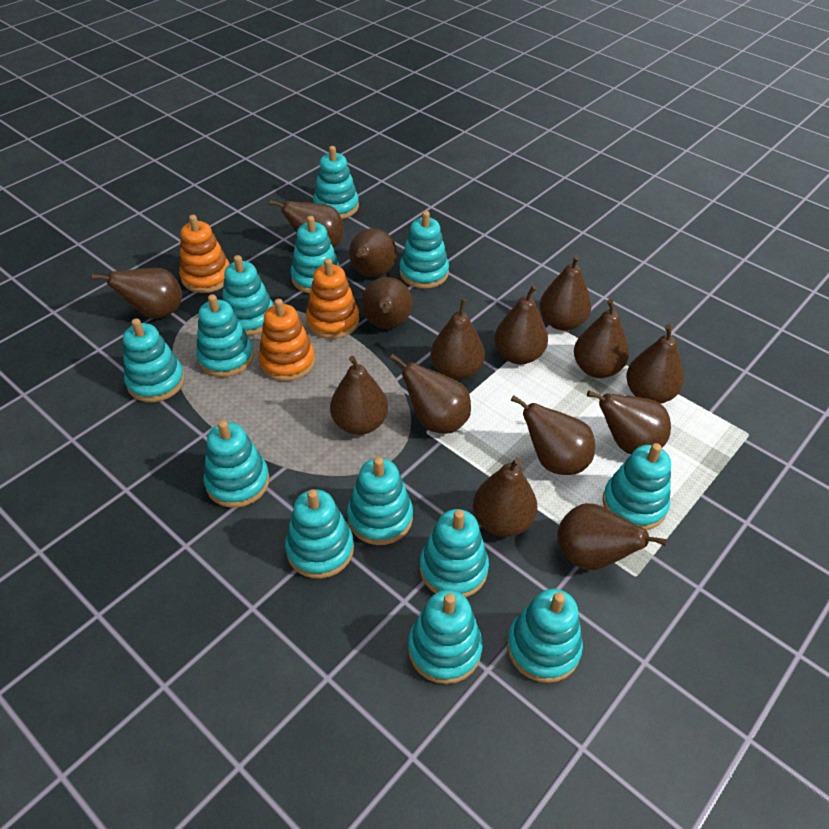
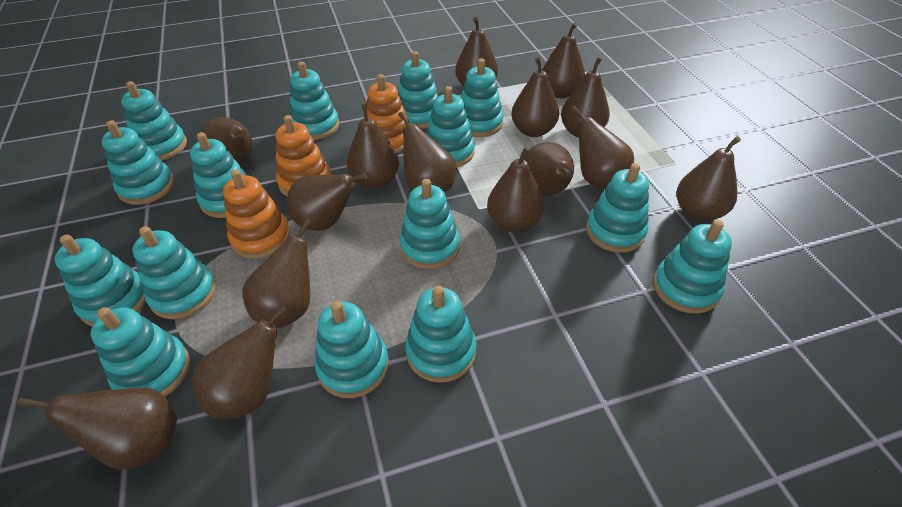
turquoise stacking toy: [123,318,185,402] [196,294,254,377] [204,420,270,508] [222,255,274,336] [285,489,354,579] [291,216,340,294] [313,146,359,219] [347,457,413,545] [400,211,449,289] [408,590,483,684] [420,509,489,597] [507,589,583,683] [602,443,671,530] = 13 -> [55,234,146,326] [91,307,190,397] [101,120,174,205] [121,81,187,160] [132,226,216,319] [190,132,246,218] [290,62,339,140] [315,301,389,398] [398,51,439,129] [399,179,460,269] [405,286,476,383] [427,86,475,167] [461,58,503,137] [586,163,649,253] [653,220,732,314] = 15

